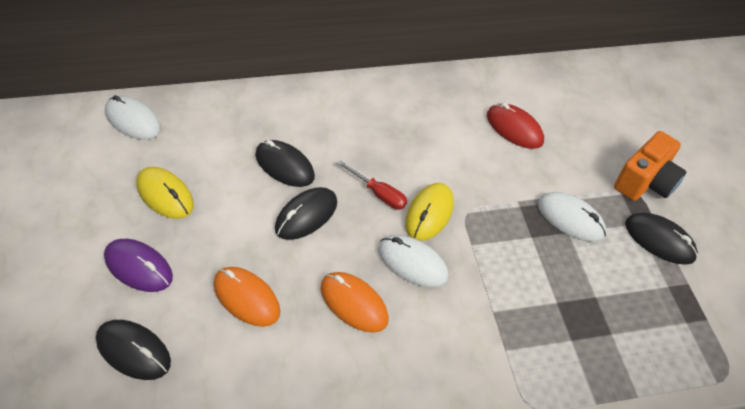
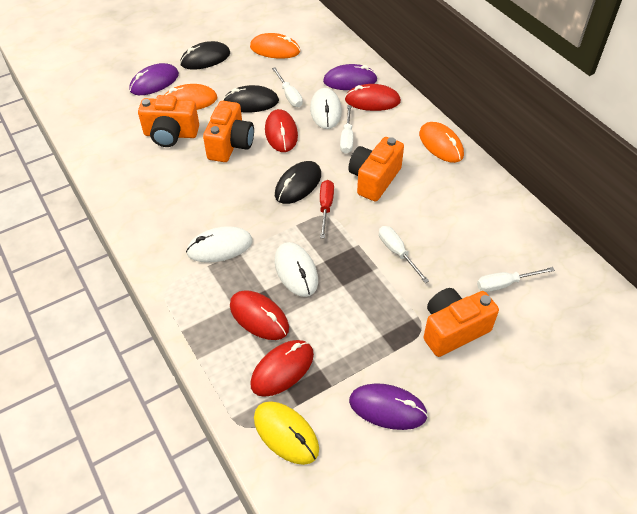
black mouse: [96,320,171,380] [255,140,315,187] [275,187,337,240] [625,213,698,265] = 4 -> [180,41,230,70] [223,85,279,112] [275,161,321,204] = 3
orange camera: [614,131,686,201] = 1 -> [138,95,199,147] [203,101,254,162] [348,137,404,202] [423,288,499,357] = 4
orange mouse: [214,267,280,327] [320,272,389,333] = 2 -> [165,84,218,110] [250,33,300,59] [419,122,464,163] = 3
purple mouse: [104,239,173,292] = 1 -> [129,63,179,95] [323,64,378,90] [349,383,428,430] = 3
red mouse: [487,103,544,149] = 1 -> [230,290,289,340] [250,340,314,397] [265,109,298,152] [345,84,401,111] = 4
white screwdriver: none = 0 -> [272,67,303,107] [340,105,353,153] [379,226,429,283] [477,267,555,292] = 4
yellow mouse: [136,167,194,219] [405,183,454,241] = 2 -> [254,401,319,465] = 1

